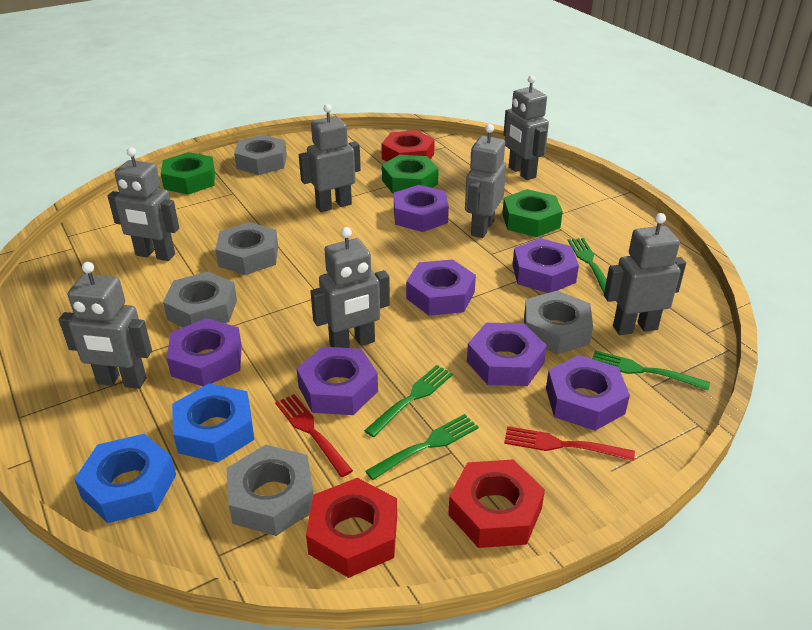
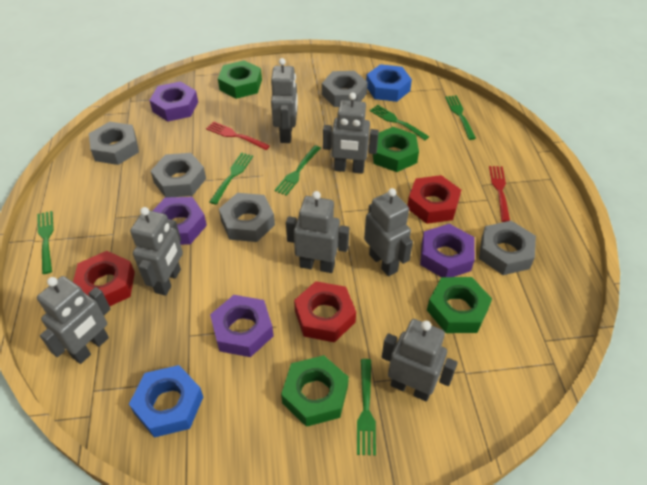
green fork: [364,365,453,437] [365,414,479,480] [568,238,607,293] [592,350,710,390] = 4 -> [37,211,54,274] [209,152,253,205] [274,146,321,196] [357,359,376,456] [370,105,429,140] [445,95,476,140] = 6
green nut: [161,152,215,195] [382,155,439,194] [502,189,563,237] = 3 -> [218,60,262,99] [281,355,349,427] [373,127,419,172] [427,277,492,333] = 4
purple nut: [167,318,242,386] [296,347,378,415] [394,185,449,232] [406,259,476,316] [467,323,547,386] [513,238,579,293] [546,355,630,431] = 7 -> [149,81,198,122] [152,197,207,245] [210,295,274,357] [420,224,475,277] = 4

